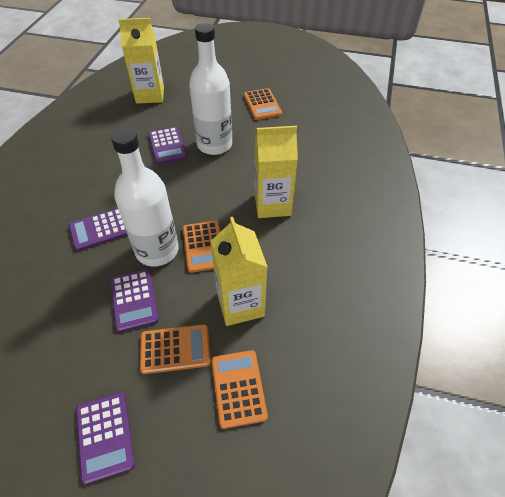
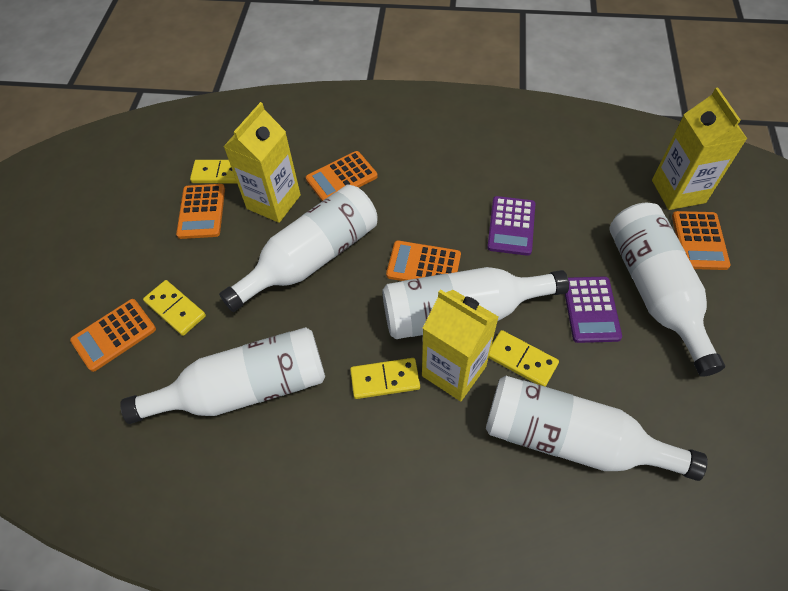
orange calculator: [140,324,211,374] [183,221,220,273] [212,350,268,429] [244,88,282,120] = 4 -> [70,299,156,372] [176,184,225,239] [306,151,378,201] [386,240,461,281] [672,211,731,270] = 5
purple calculator: [69,208,127,251] [76,392,135,485] [110,269,159,332] [148,127,187,164] = 4 -> [487,196,536,256] [565,276,622,343] = 2
white bottle: [111,128,179,267] [189,23,232,155] = 2 -> [120,327,325,424] [219,185,378,312] [382,267,569,339] [486,376,708,481] [609,203,725,377] = 5
yellow domino: none = 0 -> [143,280,206,336] [190,160,237,183] [350,358,420,399] [489,330,559,387] = 4

